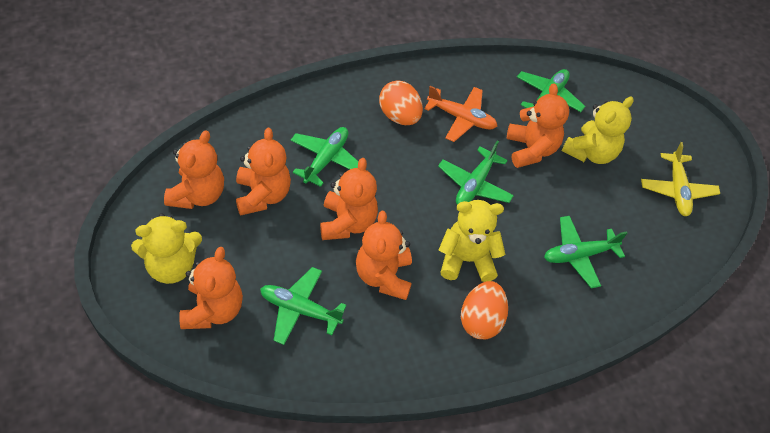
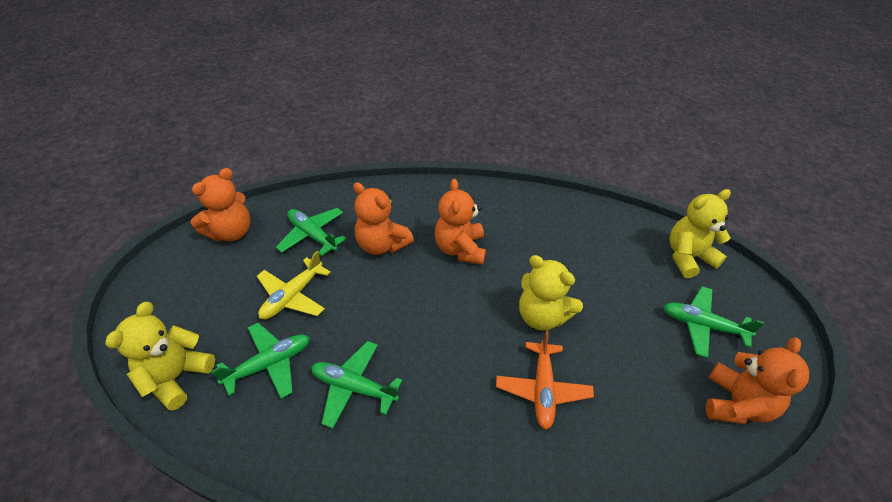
green plane: [260,267,347,345] [290,127,359,187] [438,141,514,204] [517,69,585,112] [544,216,627,288] = 5 -> [211,323,310,399] [276,208,346,256] [311,341,402,428] [663,286,764,358] = 4
orange egg: [379,81,423,125] [461,281,508,339] = 2 -> none = 0
orange teddy bear: [164,130,224,209] [179,247,243,329] [236,128,291,216] [320,158,378,240] [356,211,412,300] [507,83,569,168] = 6 -> [191,168,251,241] [353,182,414,255] [434,179,486,265] [706,337,809,424] = 4

